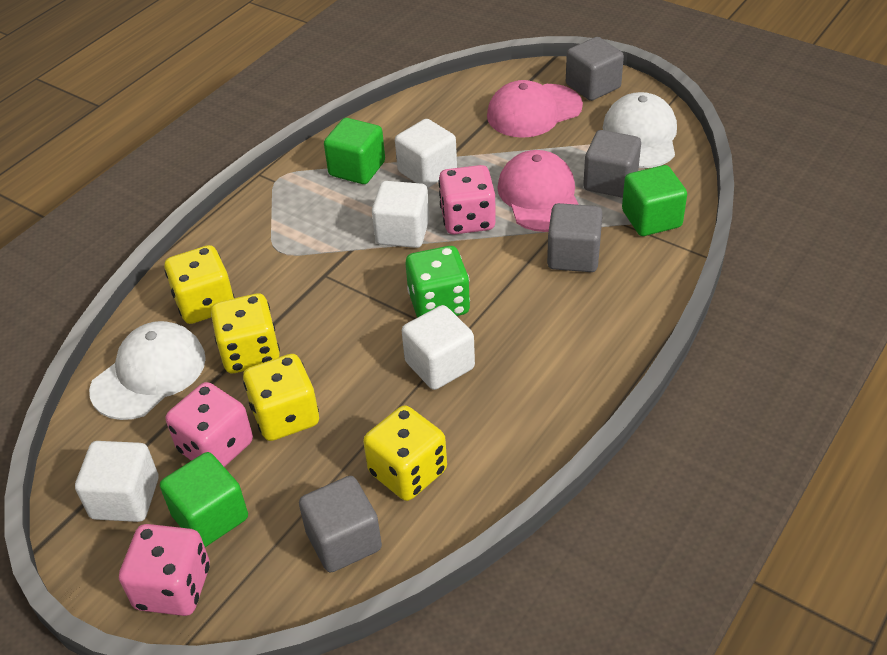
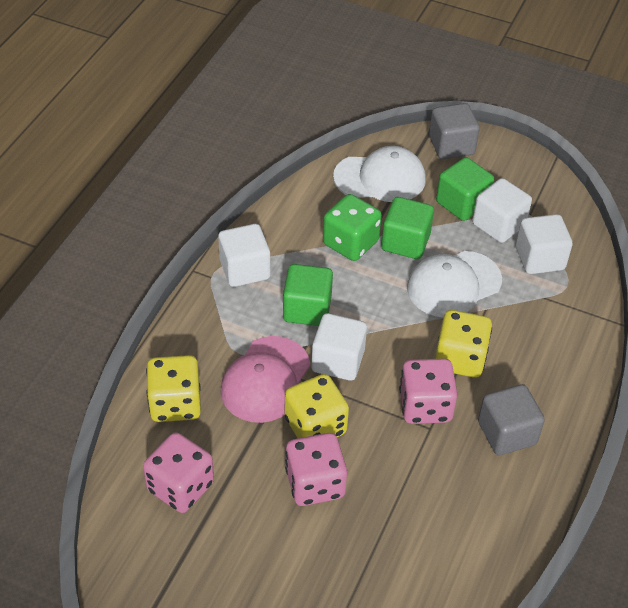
grey cube: [299,476,382,573] [547,203,603,272] [566,37,624,101] [583,130,641,198] = 4 -> [429,103,480,159] [478,384,545,455] = 2
pink cap: [487,80,583,138] [497,150,579,232] = 2 -> [220,336,310,423] = 1
yellow dice: [164,245,234,324] [211,293,280,373] [243,354,319,441] [363,406,447,501] = 4 -> [146,355,201,422] [285,374,349,438] [435,310,492,378] = 3

